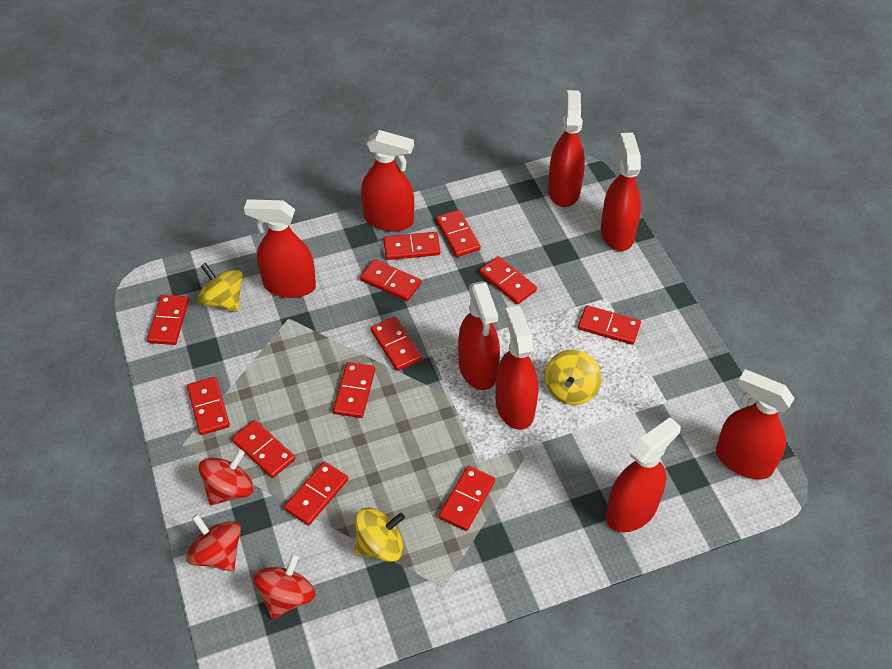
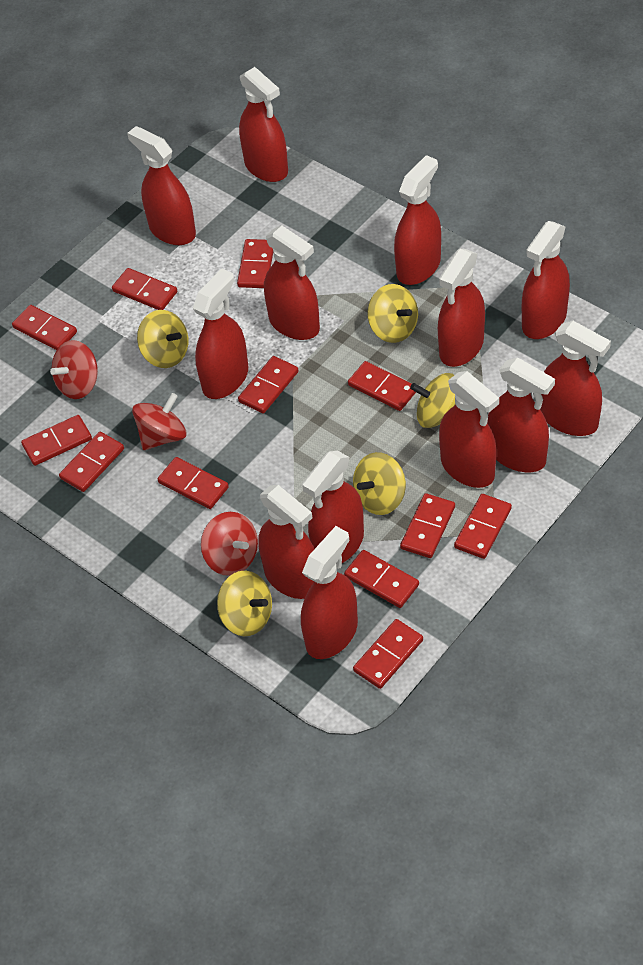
red spray bottle: [244,199,316,298] [361,130,414,231] [458,281,500,390] [496,306,538,430] [548,90,585,207] [601,133,641,251] [606,417,681,532] [716,369,794,479] = 8 -> [127,126,196,245] [193,269,248,399] [239,67,288,182] [258,485,314,599] [264,225,320,340] [301,526,358,659] [302,451,364,563] [394,155,441,285] [438,249,485,367] [439,371,499,488] [487,357,555,472] [522,221,570,339] [540,321,611,436] = 13
yellow spinning top: [197,263,243,312] [355,508,405,562] [545,350,601,405] = 3 -> [137,310,188,368] [217,571,272,636] [353,452,406,515] [367,284,418,343] [410,373,456,428] = 5

